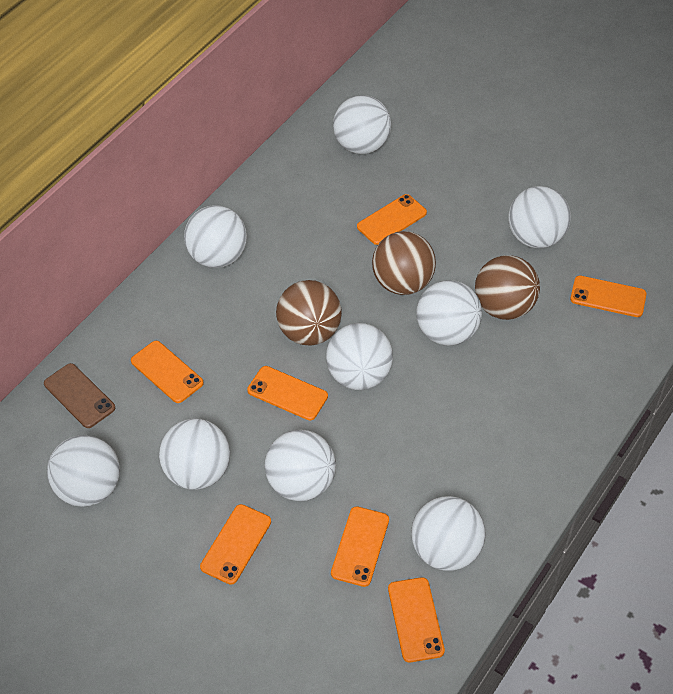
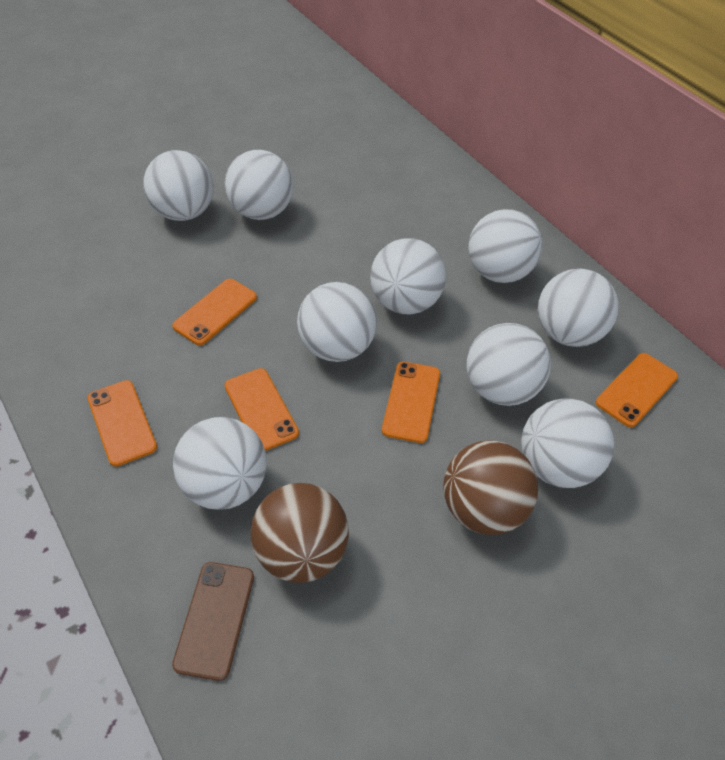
brown ball: [276,280,342,346] [372,231,436,295] [475,255,540,320] = 3 -> [251,483,349,583] [443,440,538,535] = 2
orange phone: [131,341,204,403] [200,504,271,585] [247,366,328,421] [331,506,389,587] [357,194,427,245] [388,577,445,662] [570,276,646,317] = 7 -> [87,380,157,467] [172,279,257,346] [225,368,299,451] [382,362,440,443] [596,353,678,427] = 5

